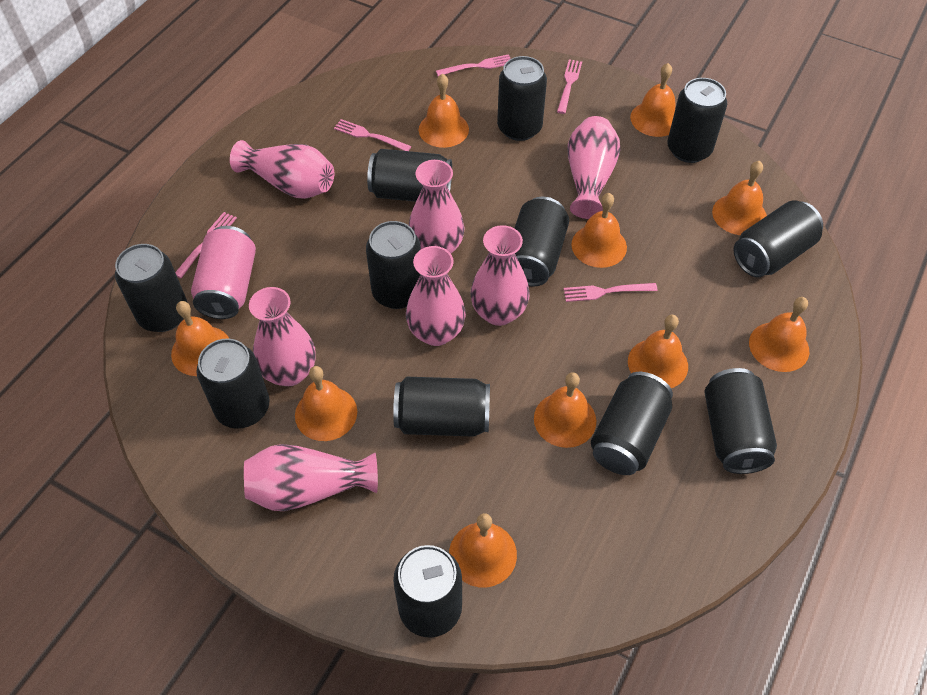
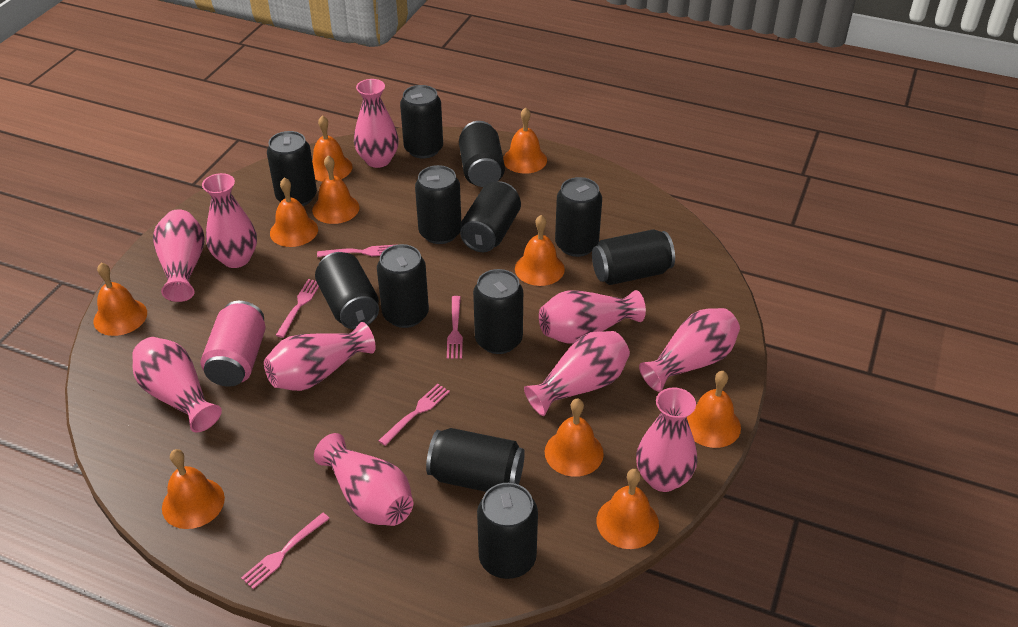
pink vase: [230,140,334,199] [244,444,378,511] [249,287,316,386] [406,246,466,346] [409,160,465,253] [470,225,530,326] [567,116,620,219] = 7 -> [132,337,222,433] [153,209,205,302] [202,173,257,268] [264,322,376,391] [314,433,413,526] [354,79,399,168] [524,331,630,416] [539,290,646,344] [636,387,697,492] [639,308,740,392] = 10

